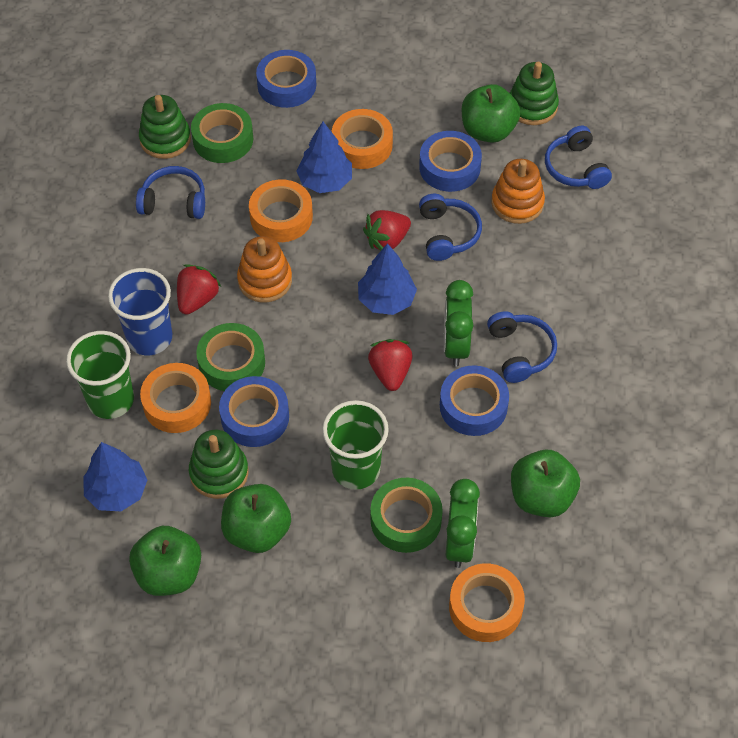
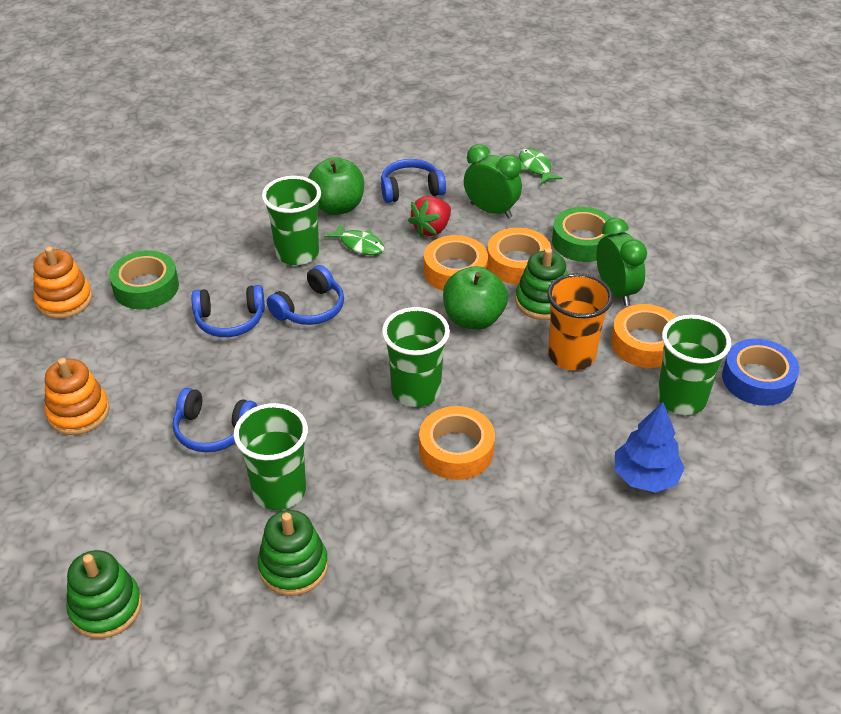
blue cup: [108,268,172,355] = 1 -> none = 0
blue tape: [219,376,289,447] [256,50,316,108] [419,131,482,192] [440,365,509,436] = 4 -> [722,339,799,406] = 1
blue tree: [83,442,147,511] [297,122,352,193] [358,243,417,315] = 3 -> [615,402,685,493] = 1
green apple: [129,526,201,596] [221,484,291,553] [462,84,520,143] [511,450,580,517] = 4 -> [308,157,364,215] [443,266,508,330] = 2
green cup: [66,331,134,419] [322,400,389,490] = 2 -> [233,403,308,510] [262,176,321,265] [382,307,450,407] [657,315,731,415] = 4
green fish: none = 0 -> [324,223,384,255] [519,148,562,184] = 2
green tape: [191,103,253,163] [196,323,265,391] [371,478,443,553] = 3 -> [109,250,179,309] [552,207,611,262] = 2
orange cup: none = 0 -> [547,273,613,370] = 1
red strawberry: [177,264,221,315] [363,210,411,251] [368,339,413,391] = 3 -> [408,196,451,237] = 1

